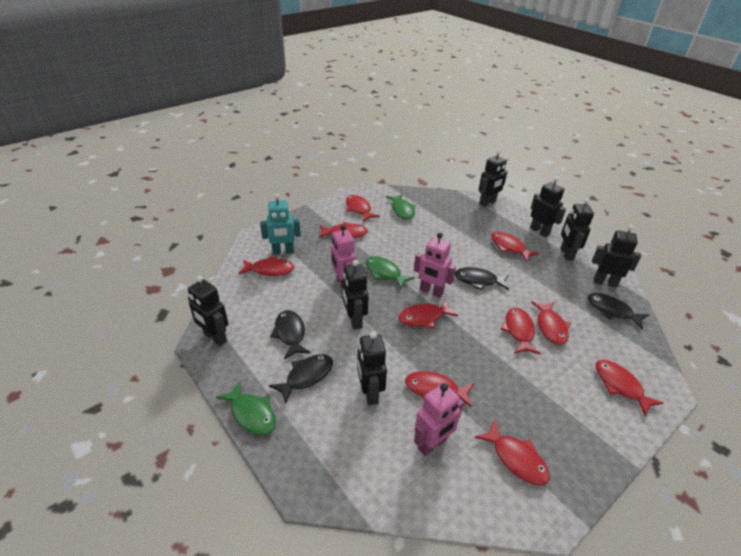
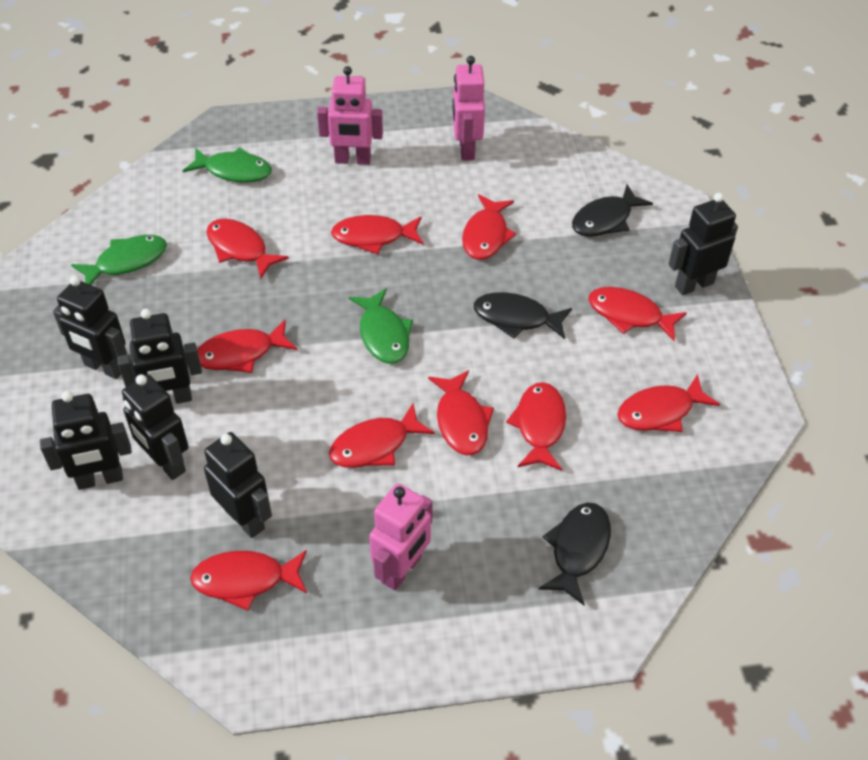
black fish: [269,354,333,404] [270,310,311,359] [455,267,509,290] [588,293,649,329] = 4 -> [474,292,572,339] [538,503,611,605] [572,184,653,237] = 3
black robot: [188,276,228,346] [342,260,369,330] [357,332,387,405] [479,150,508,207] [530,177,566,237] [561,198,594,261] [592,225,641,287] = 7 -> [40,391,132,490] [53,276,127,379] [117,309,202,404] [122,374,189,480] [204,432,272,538] [669,193,738,295] = 6
turquoise robot: [260,194,301,254] = 1 -> none = 0

